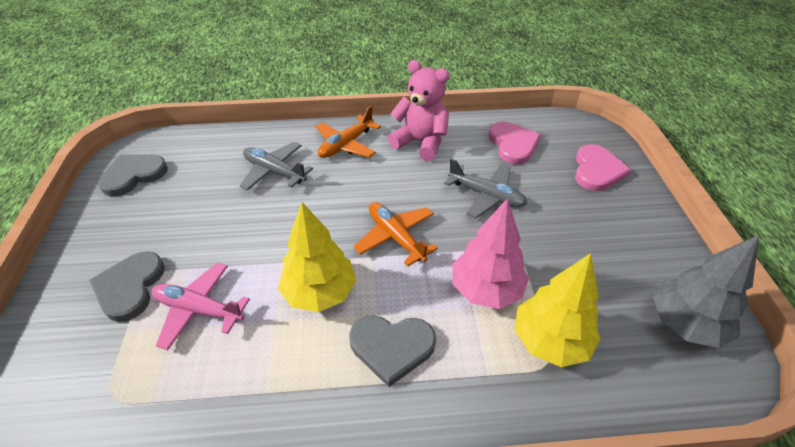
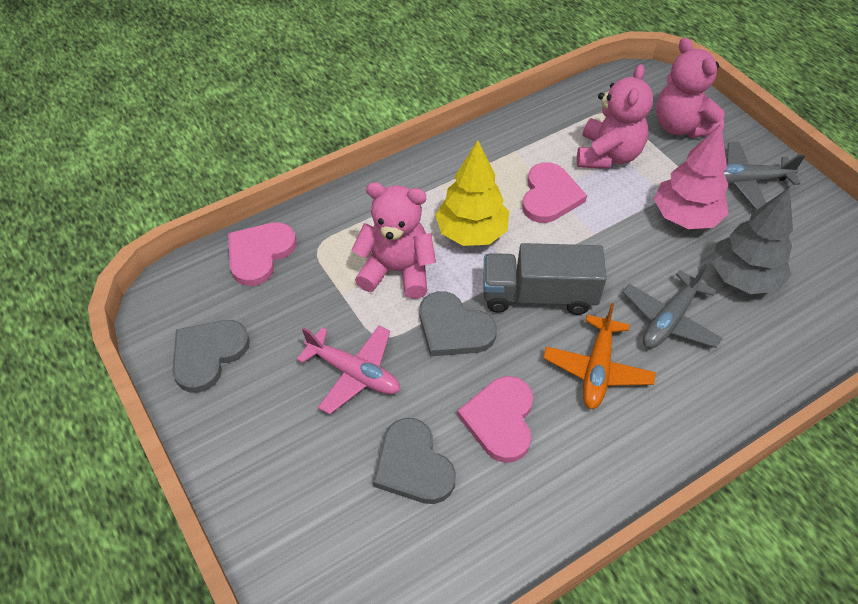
grey truck: none = 0 -> [484,243,607,315] = 1
orange plane: [316,106,381,158] [354,202,438,266] = 2 -> [543,303,656,409] = 1
pink heart: [488,121,541,164] [575,144,631,191] = 2 -> [228,222,296,286] [457,376,533,463] [522,162,587,223] = 3
pink teddy bear: [388,60,449,161] = 1 -> [352,182,436,299] [577,64,653,169] [656,37,725,138] = 3
yellow tree: [278,202,356,312] [515,253,601,367] = 2 -> [435,140,509,246] = 1

